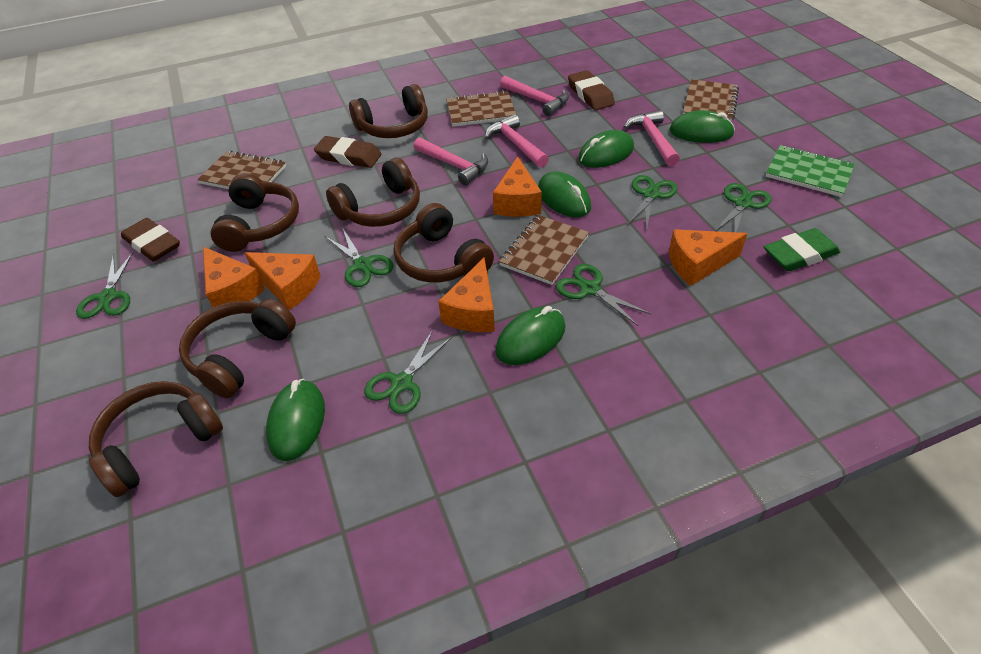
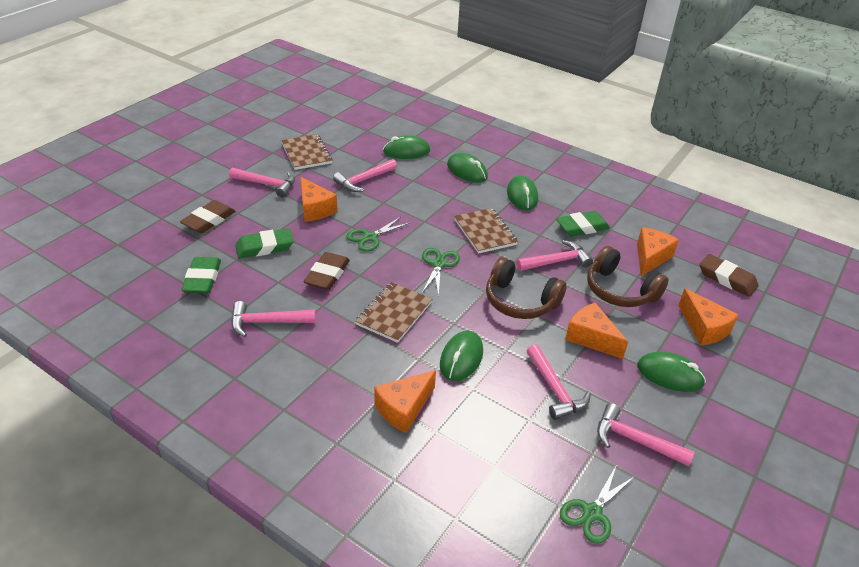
brown headphones: [89,381,223,497] [179,299,296,398] [210,173,299,252] [326,158,420,227] [349,84,428,138] [394,203,494,282] = 6 -> [486,257,567,319] [587,246,669,307] = 2
brown notebook: [197,151,286,189] [446,90,517,127] [499,215,589,285] [683,79,739,121] = 4 -> [281,134,332,170] [355,282,432,343] [454,208,518,254] = 3
green eraser: [764,228,840,271] = 1 -> [181,257,221,293] [235,228,294,258] [556,211,610,237] = 3
green notebook: [765,145,855,197] = 1 -> none = 0
green scissors: [76,252,133,319] [326,227,394,287] [364,330,452,414] [556,264,651,326] [627,175,678,231] [715,183,771,232] = 6 -> [346,216,410,252] [422,248,460,296] [560,466,635,544] = 3
pink hammer: [414,137,488,185] [485,114,549,167] [500,76,569,116] [624,110,680,166] = 4 -> [229,168,295,197] [231,301,316,337] [333,159,397,192] [516,240,593,271] [527,344,591,420] [597,403,695,466] = 6

